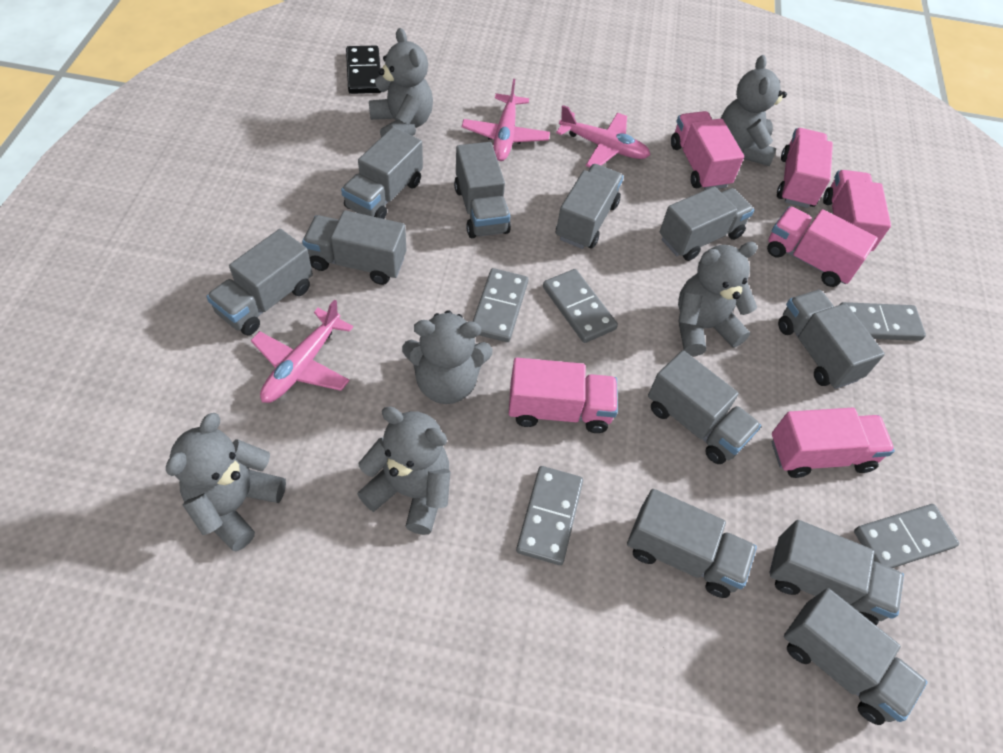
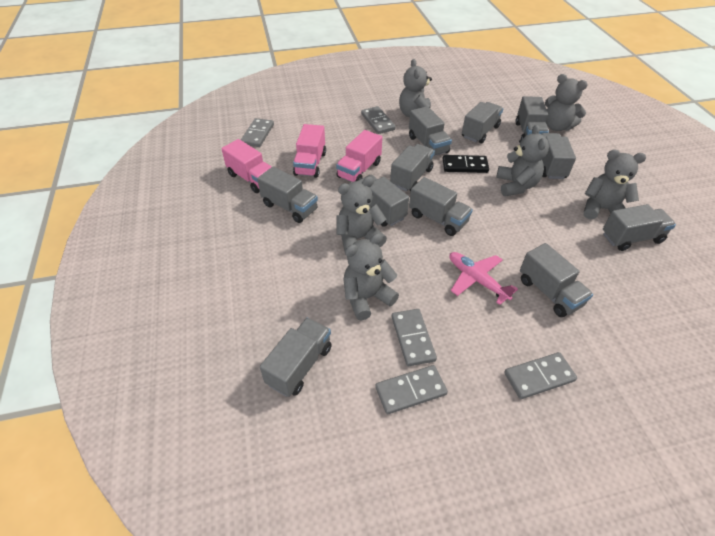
pink plane: [251,299,353,403] [462,79,550,161] [556,105,650,167] = 3 -> [449,252,518,305] = 1
pink truck: [509,358,618,433] [671,111,744,190] [767,207,878,287] [772,408,895,478] [777,128,833,208] [823,170,891,251] = 6 -> [221,139,272,193] [293,124,326,178] [336,130,382,182] = 3

